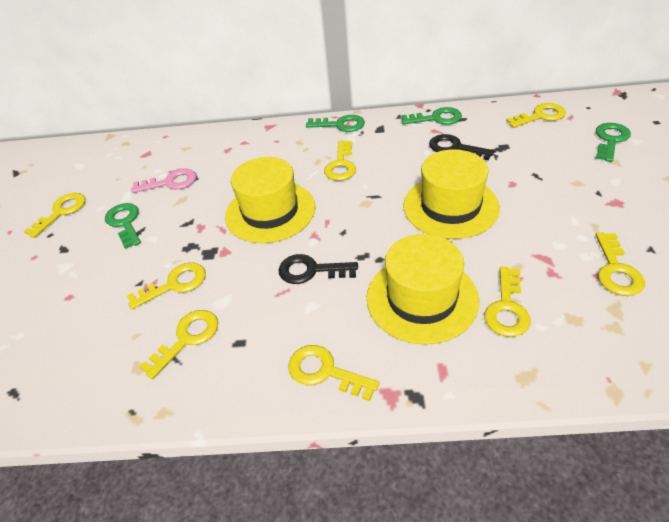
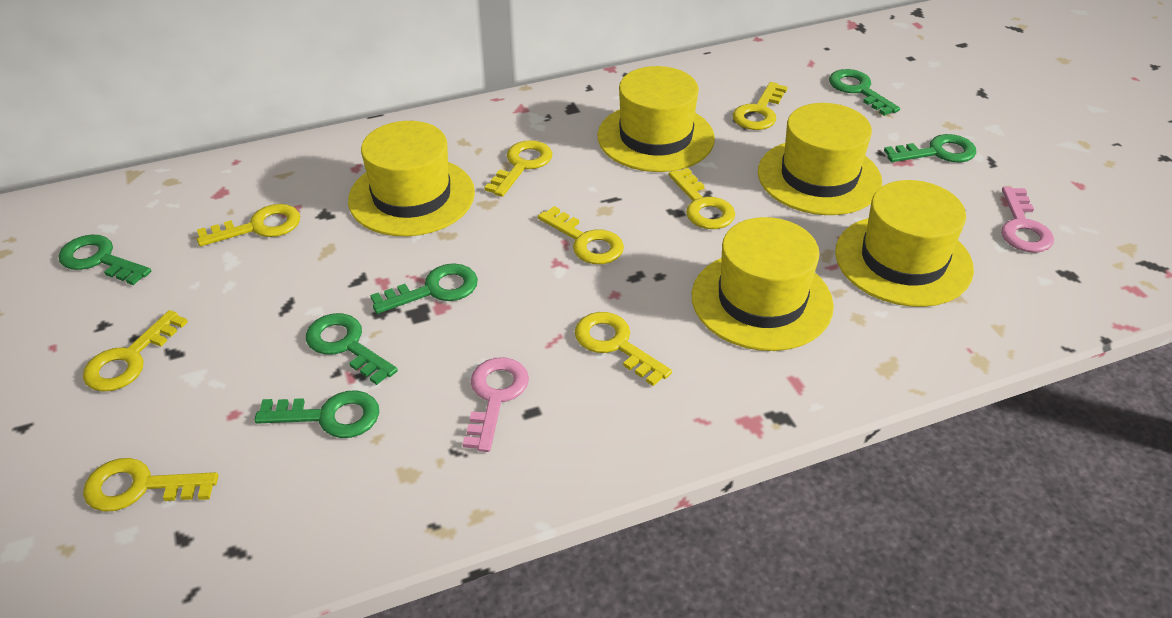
black key: [278,254,358,284] [429,134,494,160] = 2 -> none = 0
green key: [105,203,141,249] [306,115,365,132] [401,107,462,125] [596,123,631,162] = 4 -> [58,234,151,285] [254,390,379,438] [306,313,398,385] [370,263,478,314] [829,69,900,116] [884,134,976,163] = 6
pink key: [131,169,196,193] = 1 -> [463,357,529,452] [1001,187,1054,253] = 2
yellow hat: [225,157,315,243] [367,234,479,345] [403,149,500,239] = 3 -> [348,121,475,236] [597,66,715,172] [692,217,834,351] [758,103,882,215] [835,180,974,307] = 5

